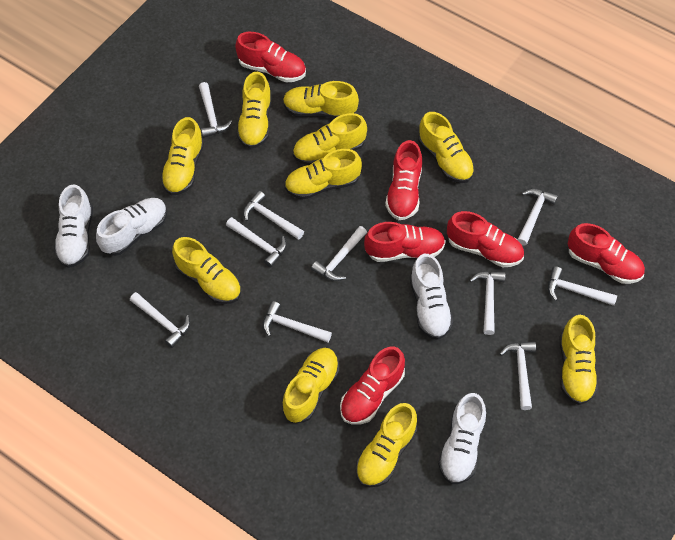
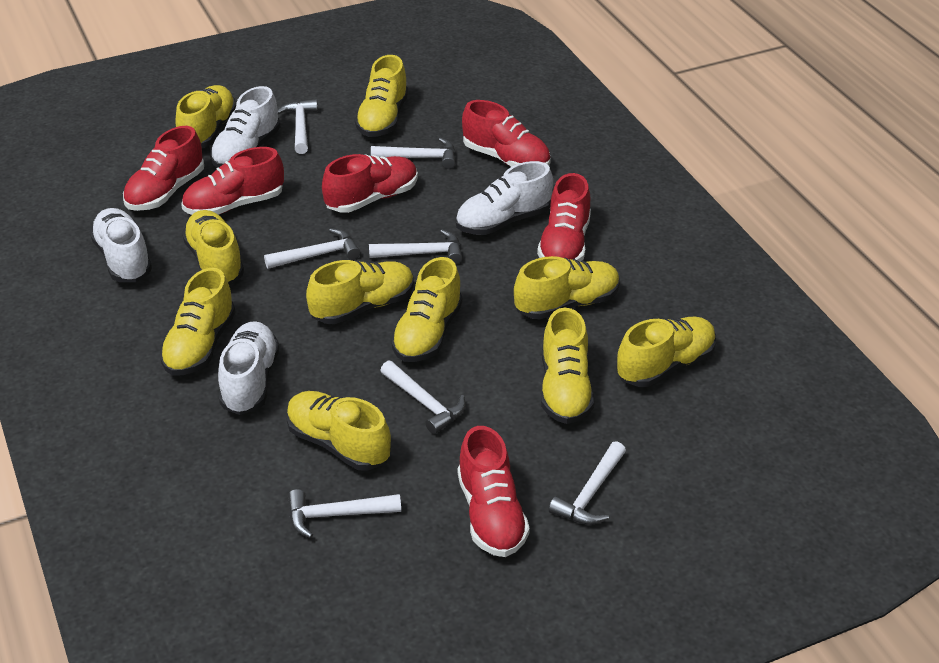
white hammer: [130,292,190,348] [199,82,233,138] [226,217,287,268] [243,191,304,240] [263,301,332,343] [311,226,367,281] [469,272,506,335] [500,341,536,410] [517,189,558,246] [548,266,617,306] = 10 -> [264,228,360,269] [278,99,318,154] [288,489,401,538] [369,229,463,264] [371,138,455,169] [380,361,466,434] [549,441,626,525] = 7

